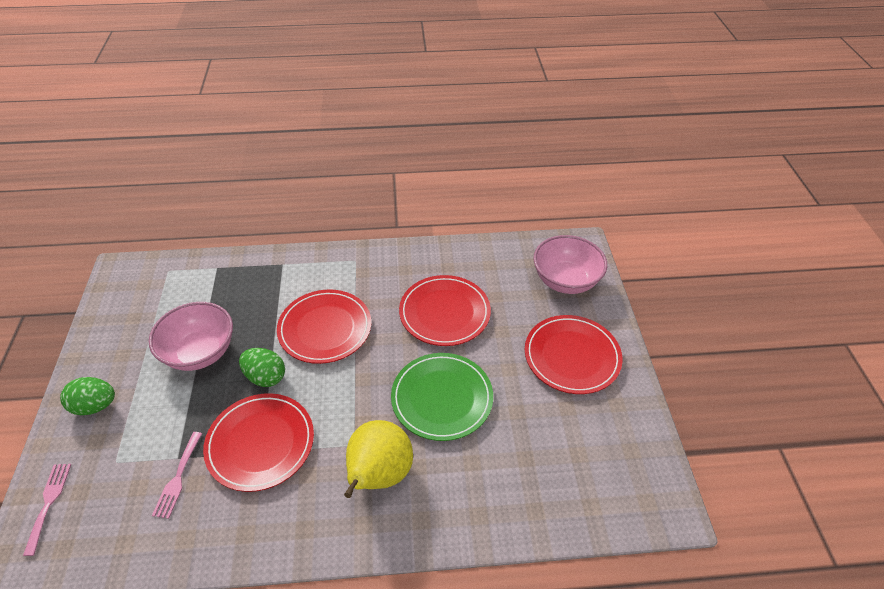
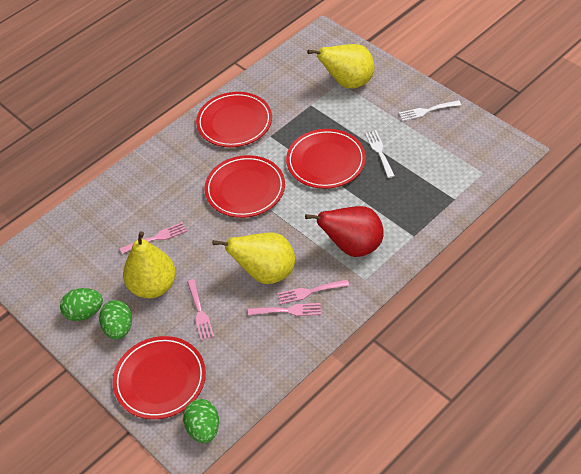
green egg: [60,377,115,415] [239,348,285,387] = 2 -> [60,288,103,321] [99,300,132,340] [183,399,219,443] = 3
green plate: [391,353,493,441] = 1 -> none = 0
pink bowl: [149,302,233,371] [533,235,607,294] = 2 -> none = 0
pink fork: [23,464,71,556] [152,432,202,519] = 2 -> [120,222,187,254] [187,279,214,341] [248,303,321,316] [277,279,349,305] = 4
red pear: none = 0 -> [305,206,384,257] = 1
white fork: none = 0 -> [365,130,394,178] [399,100,461,121] = 2
yellow pear: [344,420,413,498] = 1 -> [123,231,176,298] [213,233,295,284] [307,44,374,89] = 3

